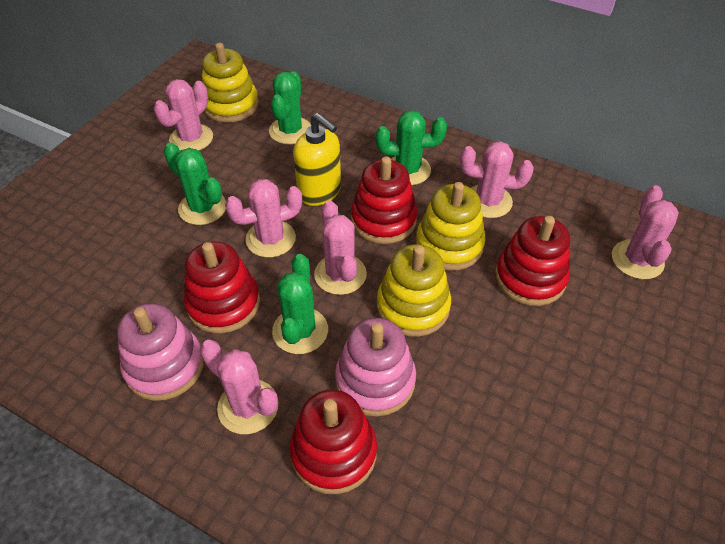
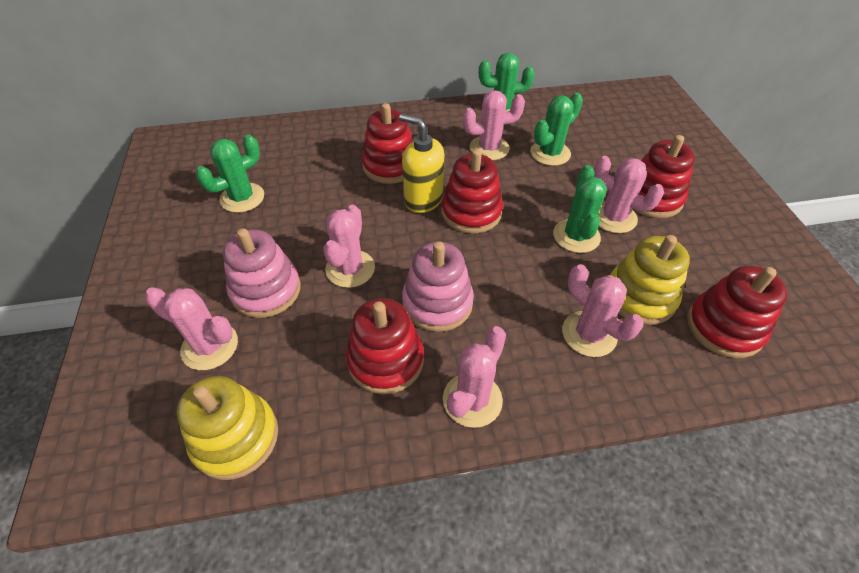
red stacking toy: [184,241,260,334] [290,389,377,494] [351,157,418,244] [495,216,570,306] = 4 -> [346,298,424,394] [361,103,413,184] [441,149,503,234] [632,135,695,218] [687,266,787,358] = 5
yellow stacking toy: [202,43,259,123] [377,244,451,337] [416,182,486,271] = 3 -> [177,376,278,480] [610,235,690,325] = 2

